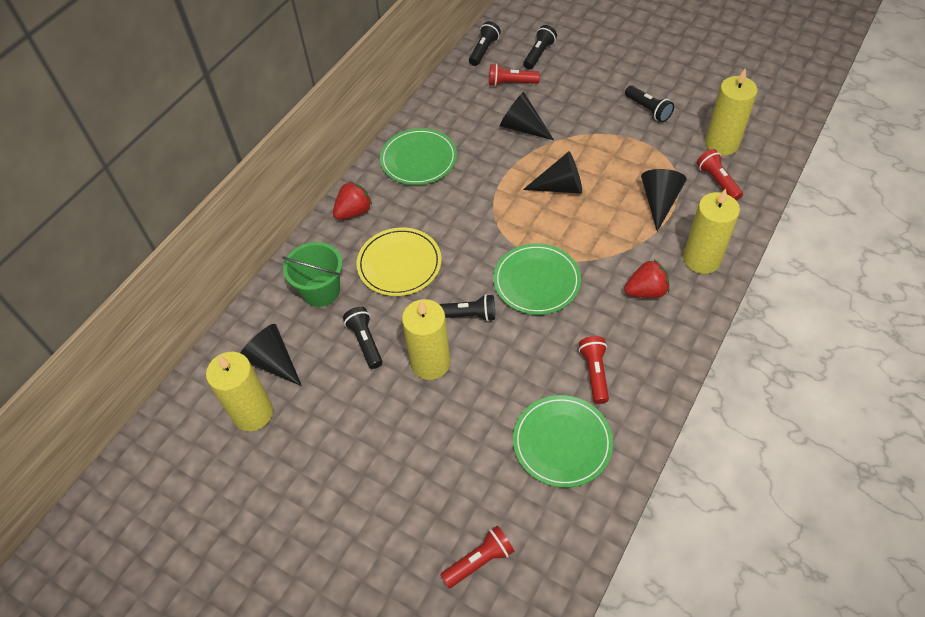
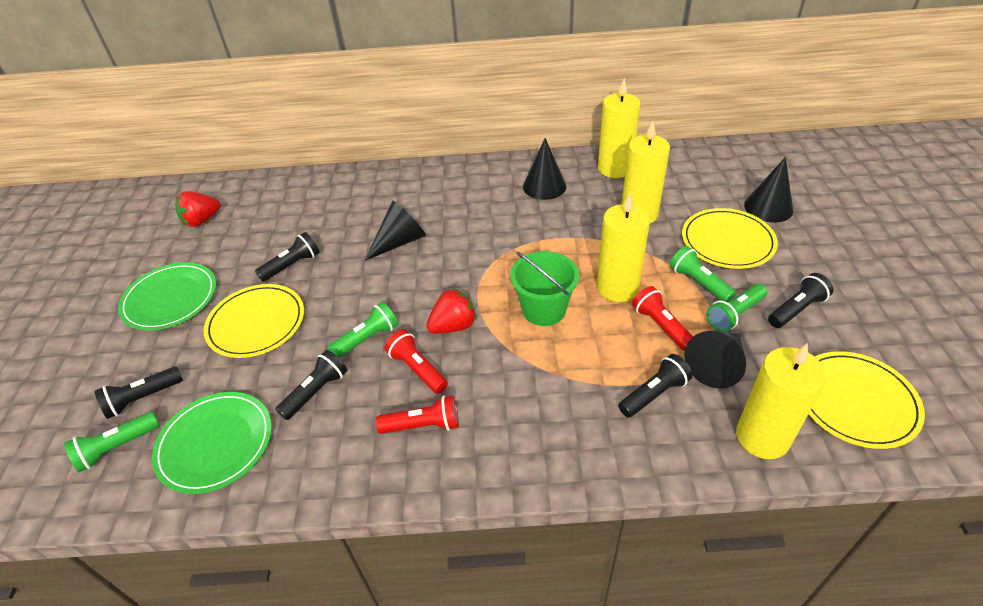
green flashlight: none = 0 -> [64,412,160,472] [327,302,398,358] [670,246,736,302] [706,284,767,332] = 4
green plate: [380,128,457,185] [493,243,581,315] [513,395,613,488] = 3 -> [118,262,216,330] [152,392,272,494] = 2
red flashlight: [441,526,514,588] [489,64,540,86] [579,336,609,404] [697,149,743,201] = 4 -> [376,395,459,434] [385,330,448,394] [632,286,693,351] = 3
yellow plate: [357,228,442,296] = 1 -> [204,284,304,358] [682,208,778,269] [808,351,925,449] = 3

